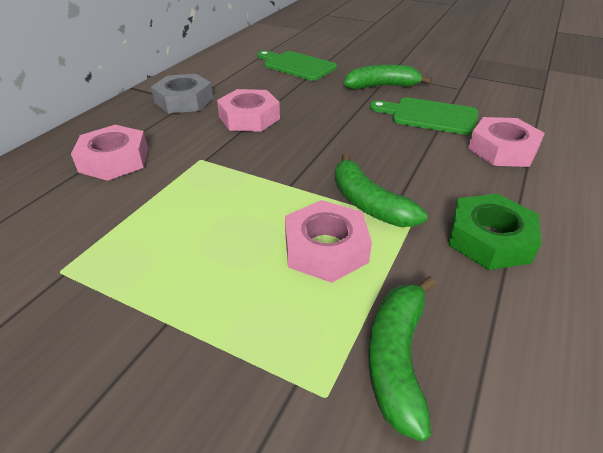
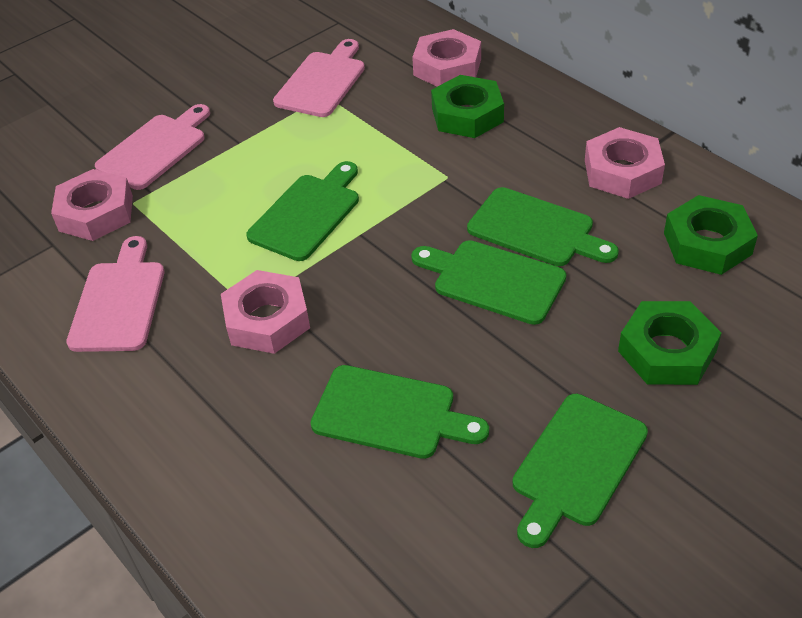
green banana: [335,153,428,227] [344,65,432,89] [369,276,437,442] = 3 -> none = 0
green cutting board: [257,51,337,81] [370,97,478,135] = 2 -> [246,161,359,261] [311,365,489,459] [411,240,566,325] [467,187,619,266] [512,394,648,548] = 5
green nut: [448,194,541,270] = 1 -> [431,75,504,138] [618,301,722,385] [664,195,758,275] = 3
grey nut: [151,74,213,113] = 1 -> none = 0
pink cutting board: none = 0 -> [66,236,164,352] [95,104,210,190] [273,39,365,117] = 3

